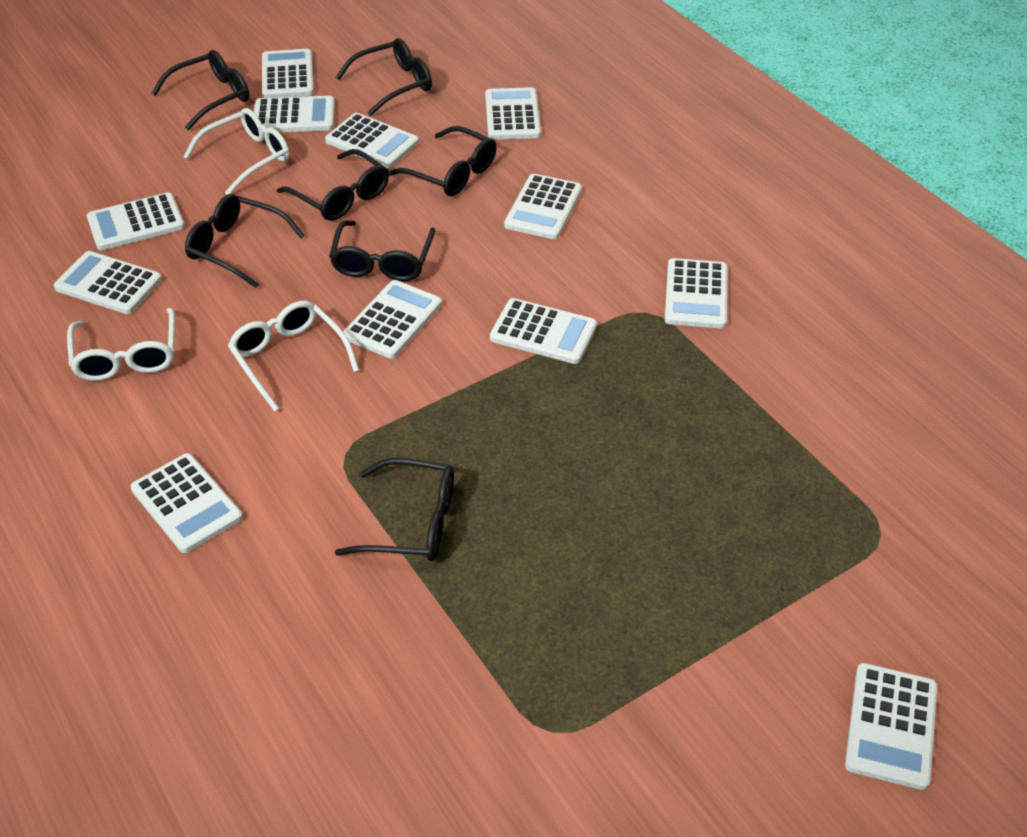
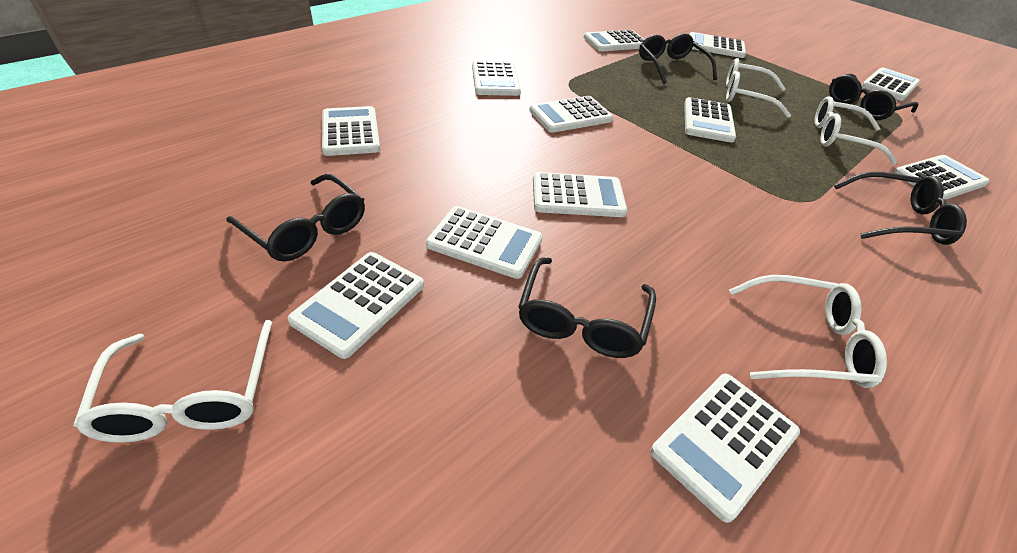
black glasses: [152,50,249,130] [185,194,305,288] [277,149,389,221] [329,220,435,281] [335,458,454,561] [336,38,432,116] [388,126,496,196] = 7 -> [227,174,365,262] [518,257,656,358] [639,33,717,84] [829,74,919,120] [834,172,967,245] = 5
white glasses: [67,308,175,381] [184,108,290,195] [228,301,359,412] = 3 -> [73,320,272,443] [726,58,791,118] [729,275,887,388] [814,96,898,165] = 4

